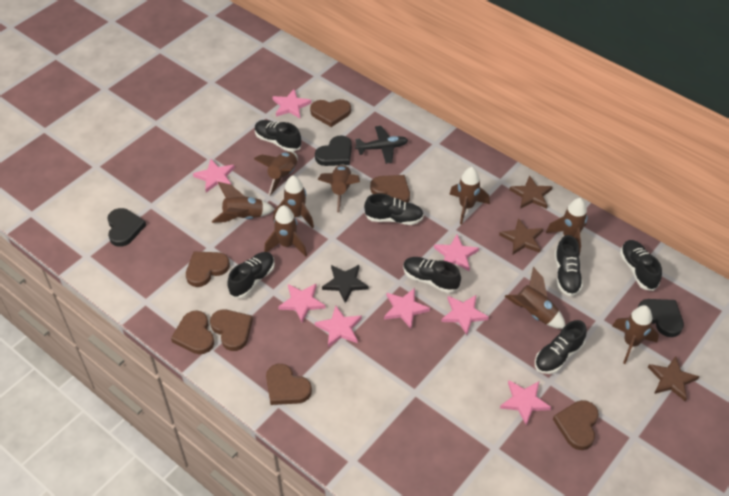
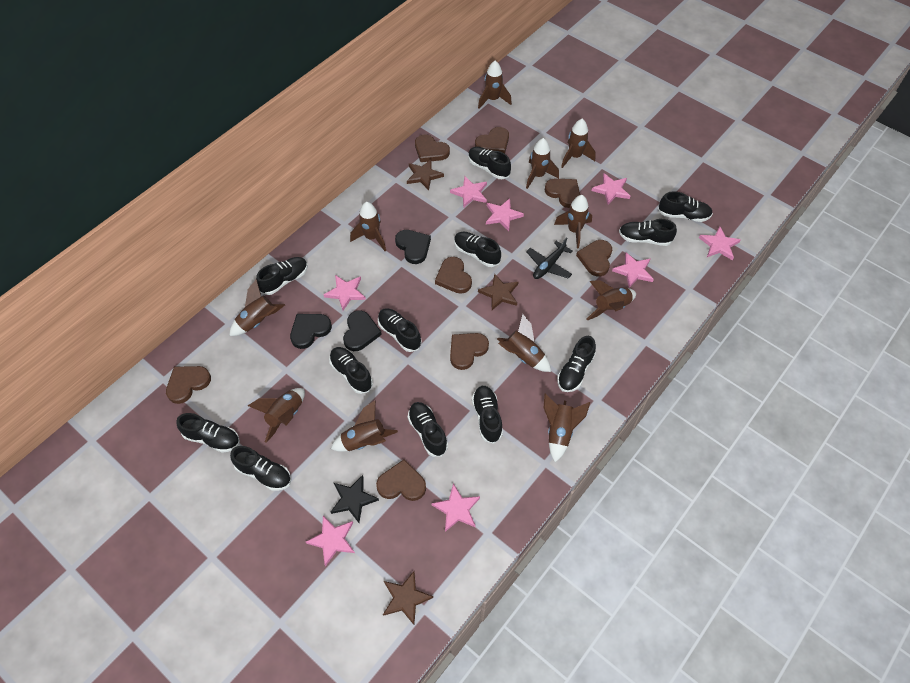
black shoe: [227,252,275,298] [255,120,301,152] [364,193,424,225] [403,257,461,293] [535,320,587,374] [555,235,583,296] [620,240,662,291] = 7 -> [176,413,240,453] [230,446,291,491] [256,257,308,295] [329,347,373,394] [378,308,422,352] [408,402,448,457] [454,232,501,267] [468,147,511,179] [472,386,503,444] [557,336,596,392] [619,219,677,246] [658,191,713,222] = 12
brown heart: [171,310,214,354] [186,251,230,287] [210,310,253,351] [266,364,312,405] [310,99,351,127] [370,175,410,203] [553,400,599,450] = 7 -> [166,366,211,404] [376,459,426,501] [415,135,450,162] [435,257,472,294] [450,333,489,370] [475,127,509,154] [545,178,580,208] [576,240,612,276] = 8
brown rocket: [212,182,275,223] [254,152,298,196] [264,205,307,257] [273,175,314,228] [317,165,360,212] [449,167,490,224] [504,267,565,329] [546,198,588,256] [612,305,659,364] = 9 -> [229,279,285,336] [248,388,305,443] [331,400,398,452] [350,202,386,251] [478,61,512,109] [497,313,551,372] [526,138,559,189] [544,394,590,462] [554,195,592,248] [561,119,596,168] [587,280,636,321] = 11

